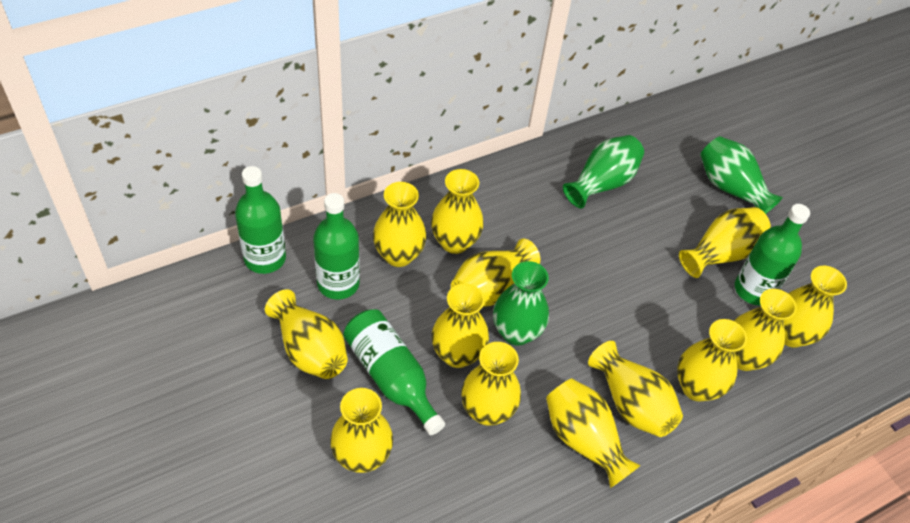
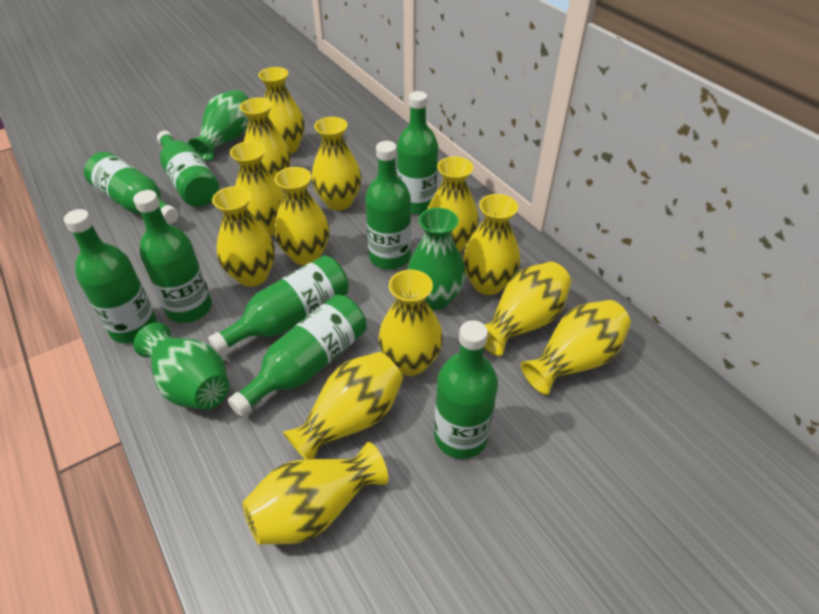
green bottle: [235,166,286,274] [313,193,360,299] [343,309,445,435] [735,204,810,305] = 4 -> [64,209,157,344] [84,152,179,224] [133,190,212,323] [157,131,219,207] [208,255,349,354] [228,295,367,416] [365,141,411,269] [397,91,438,214] [434,320,498,459] = 9

